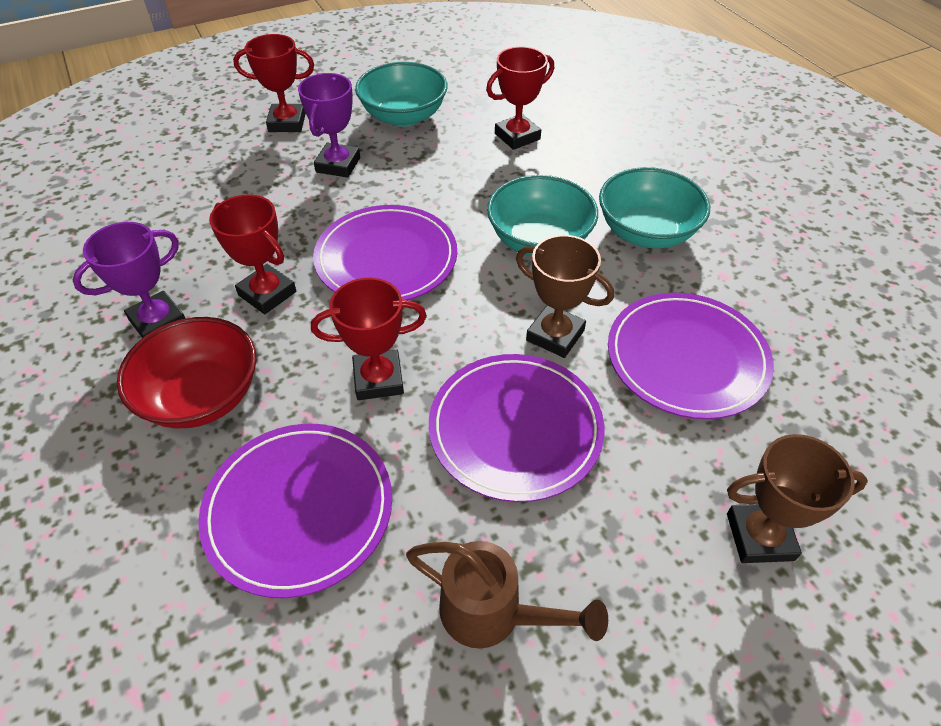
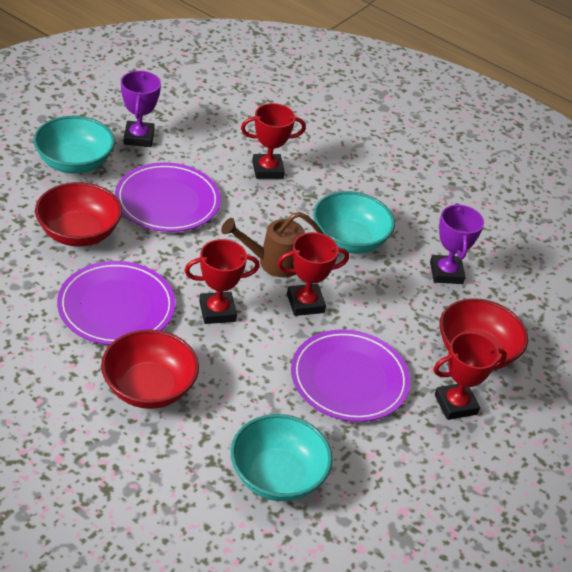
brown trophy: [516,235,614,358] [727,434,868,563] = 2 -> none = 0
purple plate: [198,424,392,598] [313,205,457,300] [429,354,604,502] [608,293,774,419] = 4 -> [57,261,175,345] [115,162,221,232] [291,329,410,422] = 3
red bowl: [117,317,256,428] = 1 -> [35,182,122,247] [101,329,199,409] [439,298,528,370] = 3

